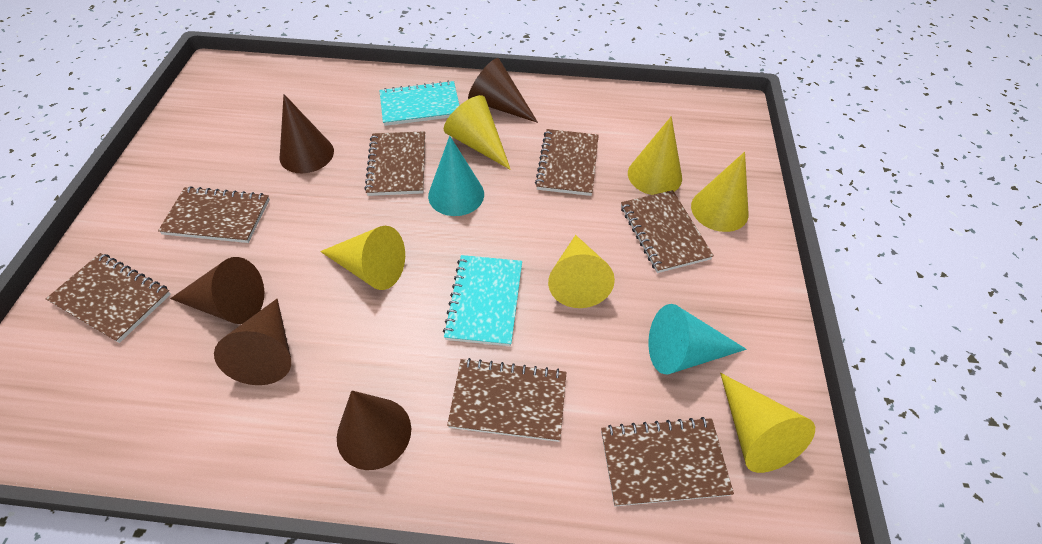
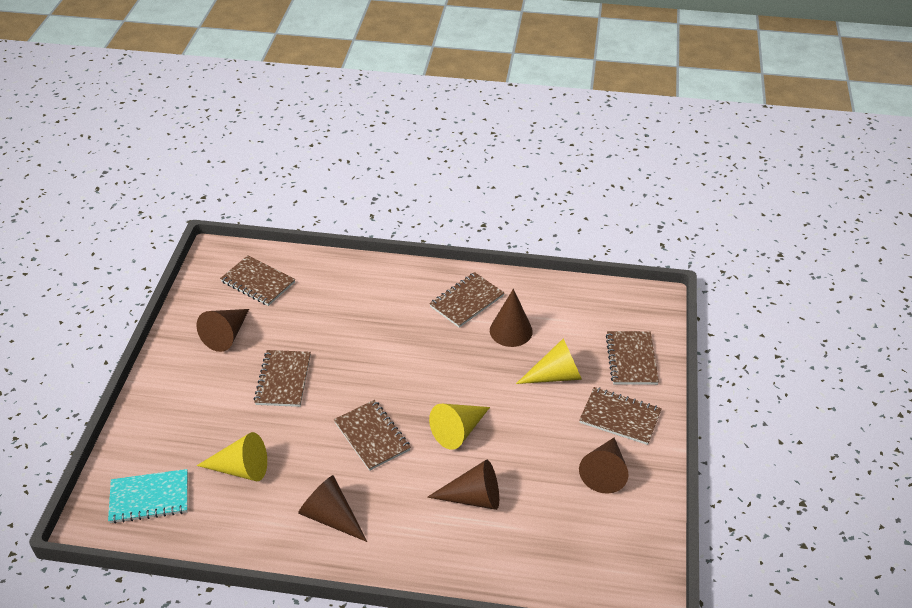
brown notebook: [46,253,171,343] [158,186,270,243] [364,131,425,196] [447,358,567,442] [535,129,599,196] [601,417,734,506] [621,190,714,273] = 7 -> [220,255,295,306] [254,350,311,407] [334,400,411,471] [429,272,504,328] [579,387,662,445] [606,331,659,385] = 6
turquoise cone: [428,136,484,216] [648,304,747,374] = 2 -> none = 0
turquoise notebook: [379,81,460,126] [443,255,522,346] = 2 -> [108,469,188,524] = 1
yellow cone: [320,226,405,290] [444,95,511,170] [548,235,615,308] [628,116,682,195] [691,152,749,232] [720,373,815,473] = 6 -> [197,432,267,481] [429,404,490,450] [516,338,582,384] = 3

